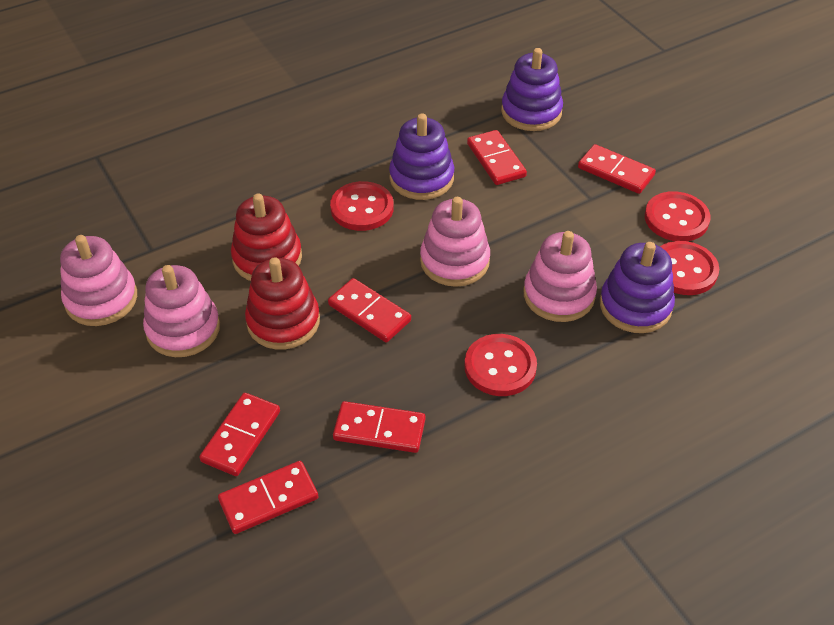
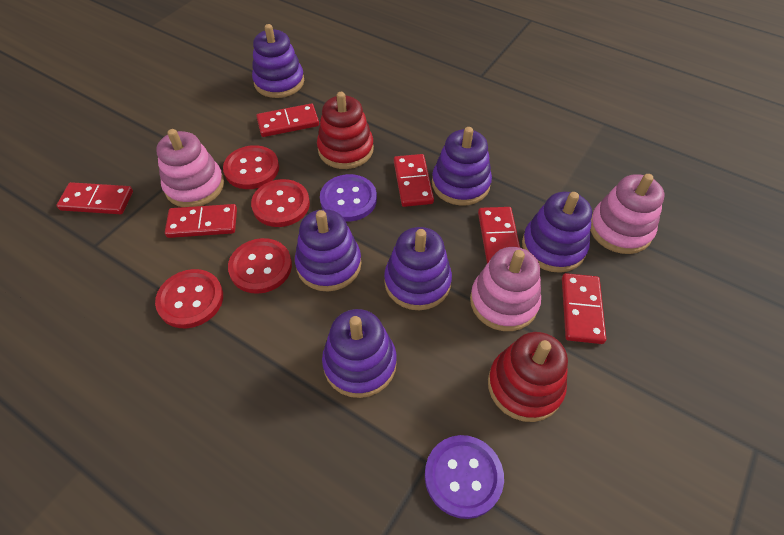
pink stacking toy: [60,235,137,326] [143,265,220,357] [420,197,490,287] [524,231,597,322] = 4 -> [156,129,224,207] [470,247,541,331] [590,174,664,254] = 3
purple button: none = 0 -> [320,174,377,222] [425,435,504,519] = 2
purple stacking toy: [389,114,454,200] [501,48,563,131] [600,242,675,333] = 3 -> [252,24,304,98] [295,209,362,292] [322,309,397,398] [384,227,452,310] [432,127,492,206] [522,192,592,273] = 6

